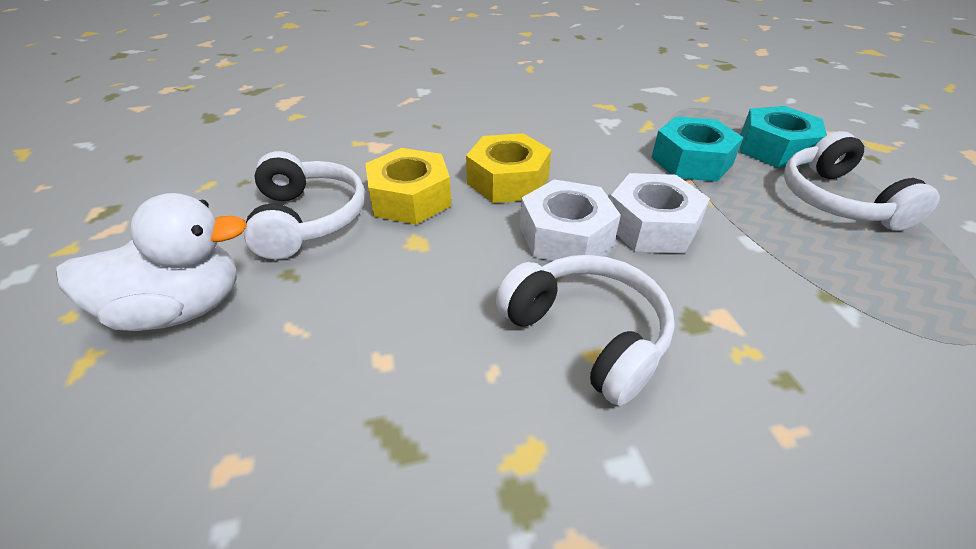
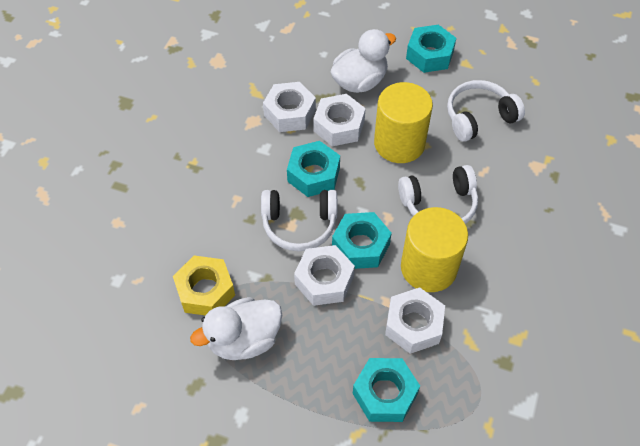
turquoise nut: [651,116,744,182] [740,106,827,168] = 2 -> [287,141,340,197] [332,212,392,269] [353,358,420,422] [406,25,456,73] = 4
white duck: [56,193,247,331] = 1 -> [190,297,282,360] [331,29,396,93] = 2
white nut: [520,179,621,261] [610,173,710,253] = 2 -> [263,82,316,132] [294,245,355,306] [313,94,366,146] [385,287,445,354] = 4
yellow cylinder: none = 0 -> [374,82,433,163] [401,207,468,292] = 2
yellow nut: [365,148,451,225] [466,133,551,203] = 2 -> [173,255,235,315] = 1

